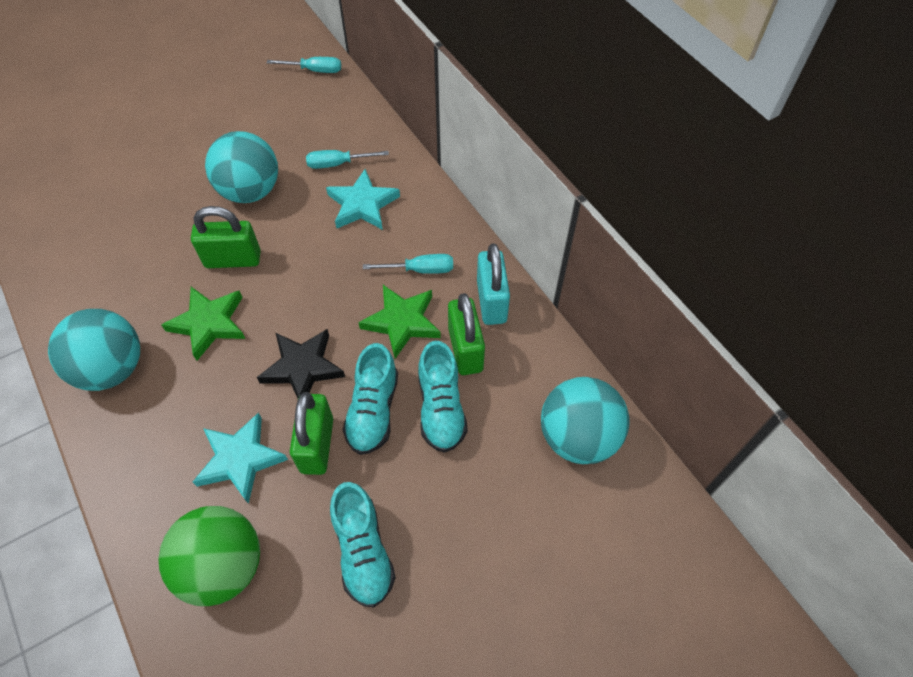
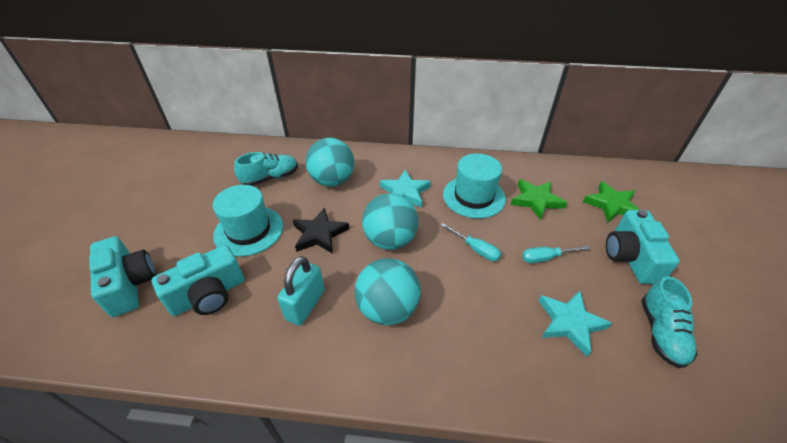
green ball: [158,506,260,606] = 1 -> none = 0
green padlock: [191,206,261,268] [290,392,333,475] [448,293,485,375] = 3 -> none = 0
turquoise camera: none = 0 -> [89,236,156,317] [152,245,244,316] [606,210,680,284] = 3
turquoise hat: none = 0 -> [213,185,283,257] [443,153,506,218] = 2
turquoise screwdriver: [267,57,341,73] [306,150,389,169] [363,254,453,274] = 3 -> [440,223,501,261] [522,246,590,263] = 2
turquoise shoe: [330,482,396,607] [343,343,398,455] [418,341,468,453] = 3 -> [234,152,298,186] [641,276,698,368] = 2

